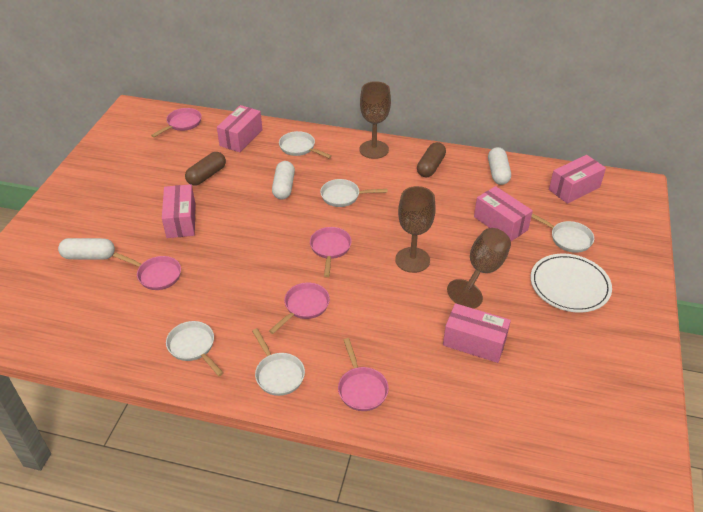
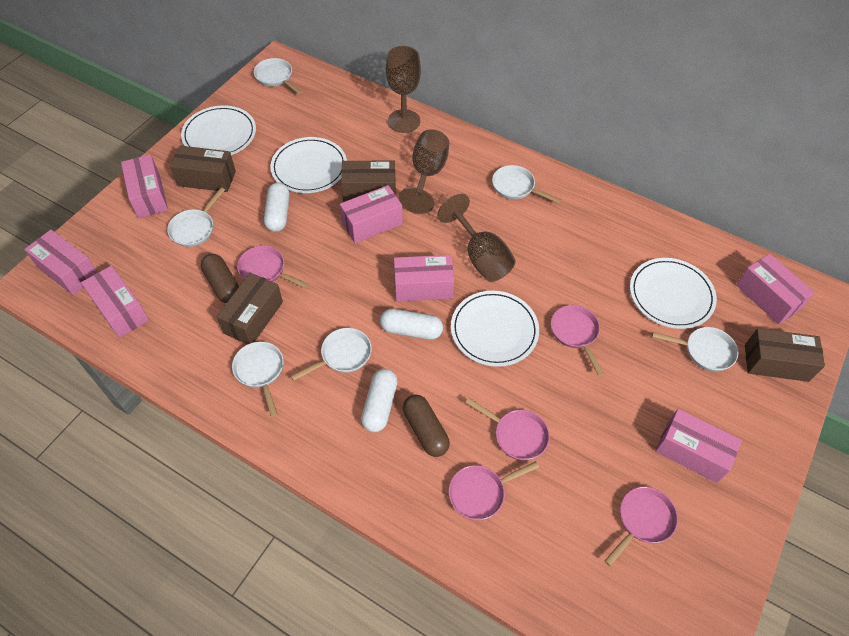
brown box: none = 0 -> [170,146,236,192] [216,273,283,344] [341,161,396,202] [745,328,825,382] = 4
pink box: [162,184,196,238] [217,105,262,152] [443,303,511,363] [474,186,533,241] [549,155,606,204] = 5 -> [24,230,98,295] [81,266,149,338] [121,155,168,218] [340,185,403,243] [394,255,454,302] [655,409,742,483] [736,254,815,324] = 7
white pan: [166,321,224,376] [252,328,305,396] [279,131,332,158] [320,179,387,207] [531,214,594,253] = 5 -> [167,187,225,247] [232,341,284,417] [254,58,302,94] [291,328,372,381] [492,165,561,204] [652,327,738,372] = 6
white plate: [530,254,612,313] = 1 -> [181,105,256,155] [270,137,347,193] [451,291,539,367] [630,258,717,329] = 4

